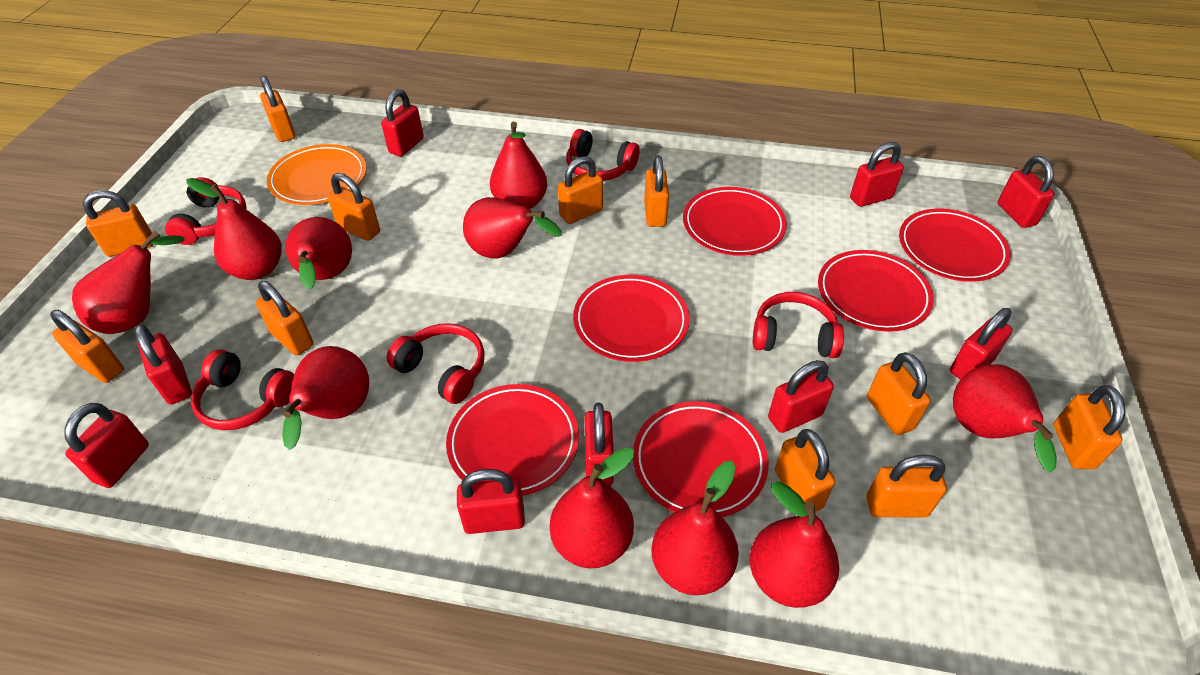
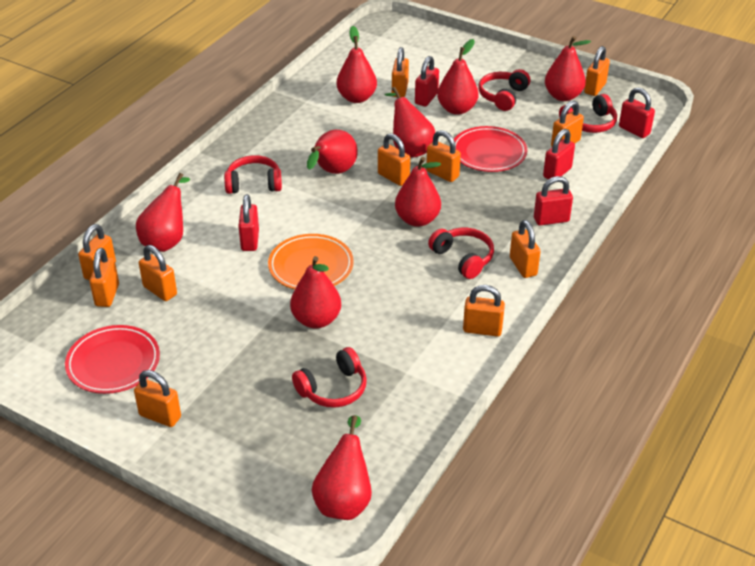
red padlock: [64,403,149,488] [134,324,192,404] [381,89,424,157] [457,469,525,534] [584,403,614,486] [768,360,834,433] [850,142,904,207] [950,308,1013,379] [998,156,1054,228] = 9 -> [238,194,259,251] [415,56,439,106] [534,176,573,225] [543,129,575,179] [619,87,655,138] = 5
red pear: [72,231,185,334] [187,178,282,280] [282,346,369,450] [285,217,352,289] [463,197,562,259] [490,122,547,209] [550,447,634,568] [651,461,739,595] [749,481,839,608] [953,364,1057,473] = 10 -> [136,173,190,252] [290,256,341,328] [307,130,358,174] [312,415,372,520] [336,26,377,103] [384,87,435,158] [395,157,441,227] [437,39,478,115] [545,36,591,101] = 9
red plate: [446,384,579,496] [573,275,689,362] [633,401,769,517] [683,187,787,256] [818,250,934,332] [899,209,1011,282] = 6 -> [65,325,160,394] [454,126,527,172] = 2

